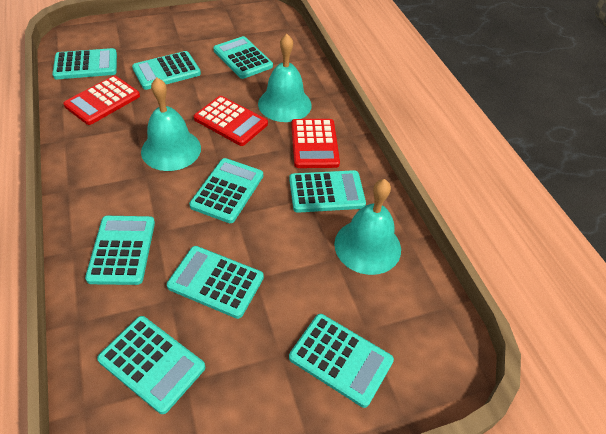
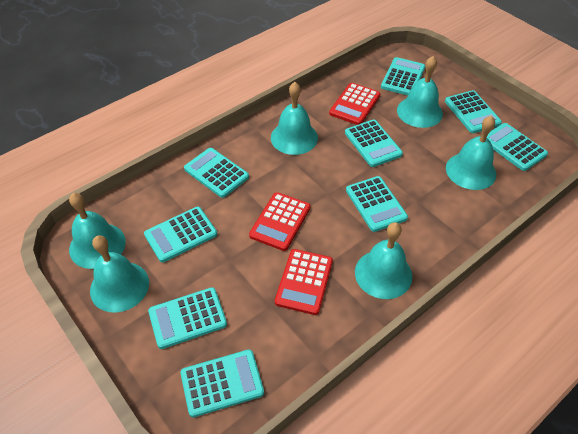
turquoise bell: [141,78,201,171] [258,34,312,122] [334,179,401,275] = 3 -> [69,193,126,269] [90,235,149,313] [271,82,318,155] [355,222,412,299] [397,56,443,128] [446,116,496,190] = 6

